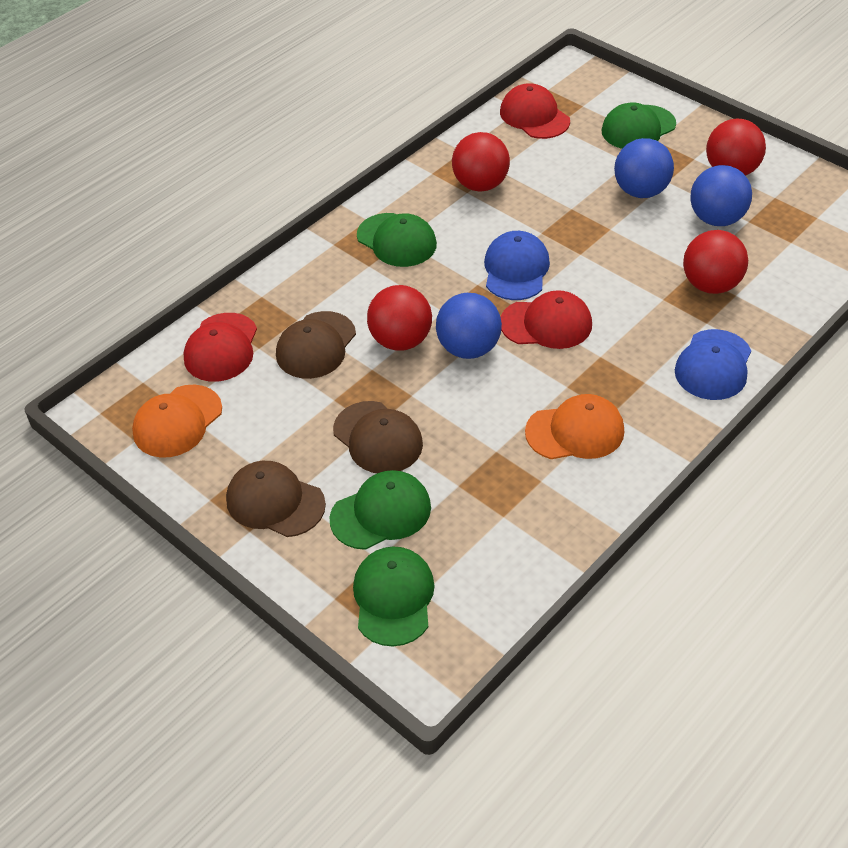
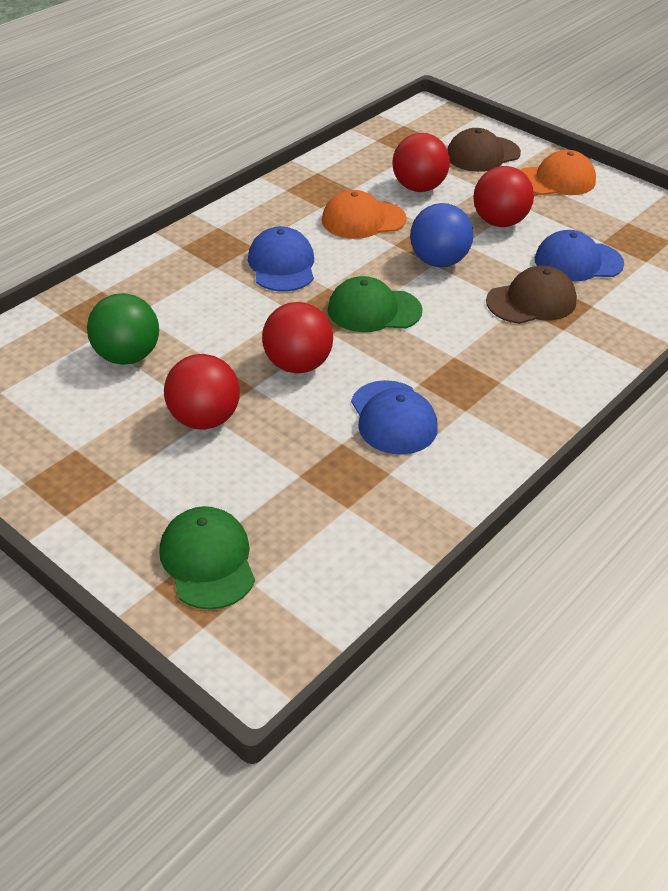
blue ball: [436,293,502,359] [614,138,674,198] [690,165,752,226] = 3 -> [410,203,473,267] = 1
blue cap: [484,231,550,300] [675,329,751,400] = 2 -> [248,226,314,292] [351,380,438,455] [535,230,624,282] = 3
brown cap: [226,461,326,537] [276,311,356,379] [333,401,423,473] = 3 -> [447,128,521,172] [486,266,577,324] = 2
green ball: none = 0 -> [87,293,159,365] = 1
green cap: [330,470,431,550] [353,546,435,646] [357,213,437,267] [601,103,676,149] = 4 -> [159,506,255,610] [328,276,423,332] = 2
red cap: [183,313,257,382] [500,83,570,139] [501,290,592,349] = 3 -> none = 0

